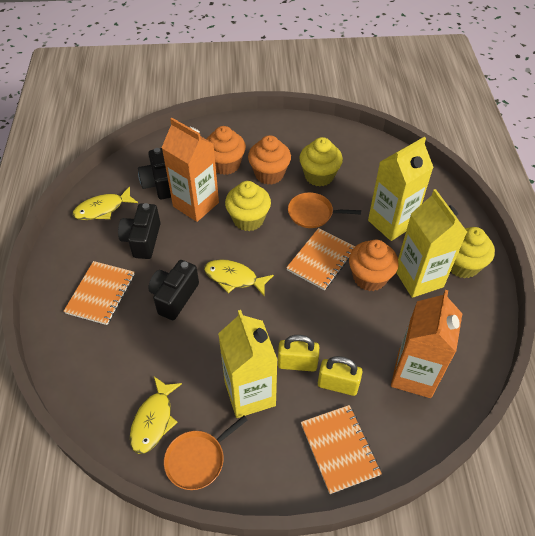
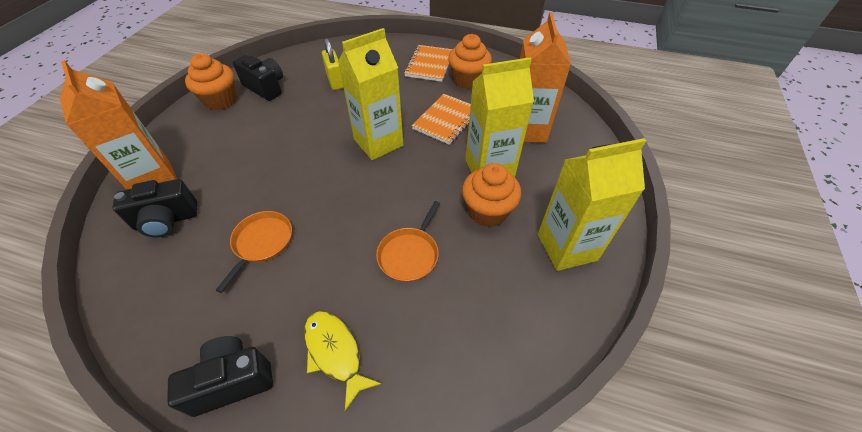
orange notebook: [63,261,135,325] [286,228,355,290] [301,405,382,494] = 3 -> [404,45,453,82] [412,94,471,145] = 2
yellow cupcake: [225,181,271,231] [299,137,343,187] [450,227,495,278] = 3 -> none = 0
yellow fish: [73,186,138,220] [130,377,182,454] [204,259,274,297] = 3 -> [304,311,381,411] = 1
yellow padlock: [278,335,319,372] [318,356,362,396] = 2 -> [322,38,344,90] = 1

